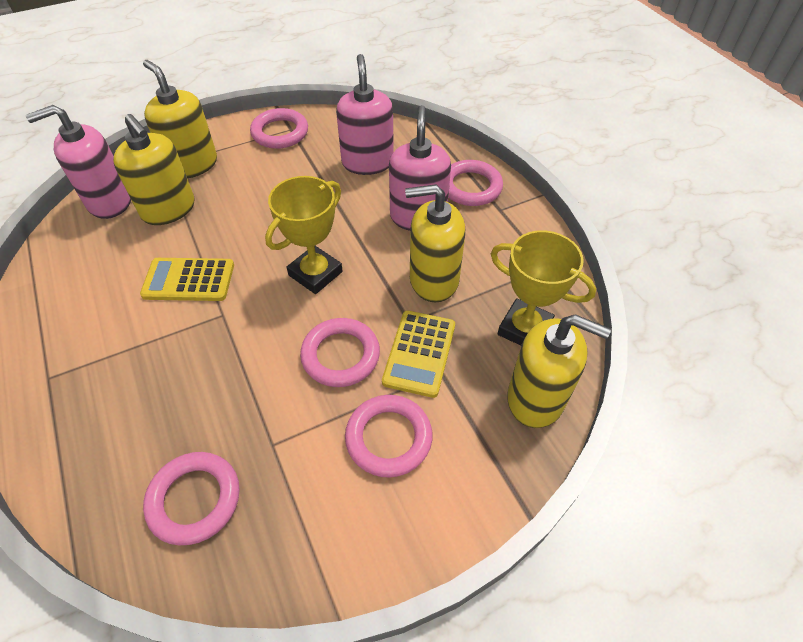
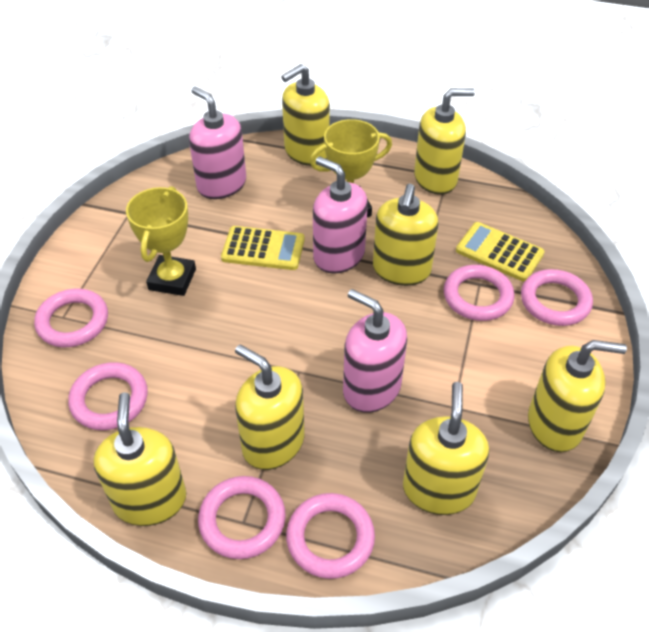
pink ring: [143,452,240,545] [250,108,308,149] [300,318,380,387] [345,395,432,477] [448,160,503,206] = 5 -> [34,289,108,347] [68,362,148,430] [198,476,286,559] [286,493,375,579] [444,265,515,321] [521,269,593,326] = 6
yellow soap dispenser: [113,114,195,225] [143,60,217,178] [405,184,465,302] [507,314,611,428] = 4 -> [93,392,186,526] [235,345,304,470] [281,64,330,166] [373,184,438,286] [403,382,489,515] [414,88,475,195] [528,340,627,452] = 7

